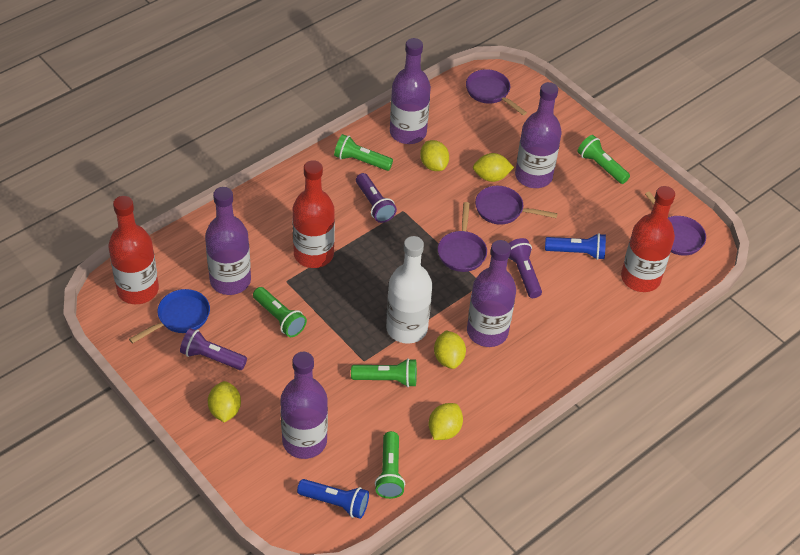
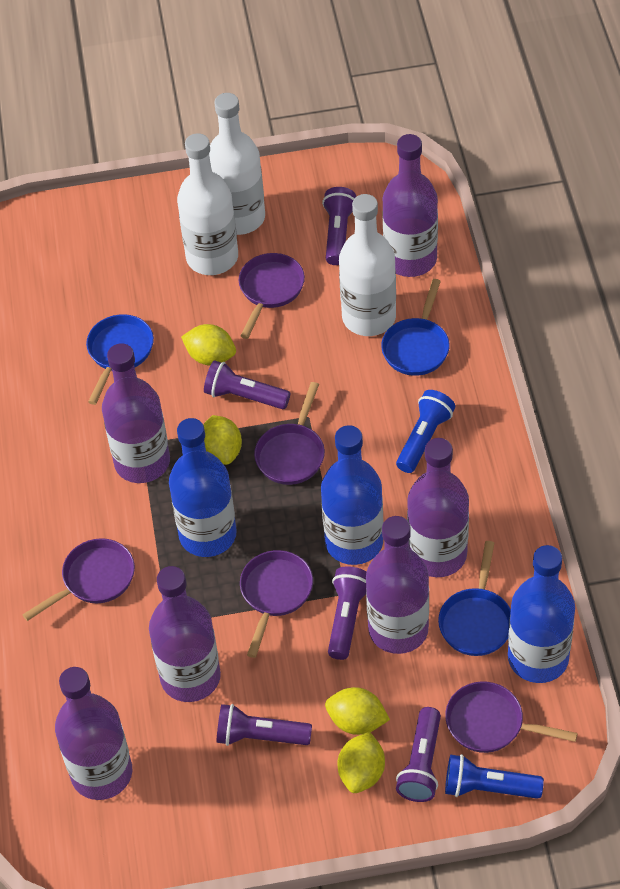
blue bottle: none = 0 -> [169,418,237,557] [321,425,383,565] [508,545,575,683] = 3
blue pan: [129,289,210,344] = 1 -> [86,314,154,405] [381,279,450,376] [438,541,511,656] = 3
green flashlight: [253,287,307,337] [334,134,393,171] [351,358,417,387] [375,431,405,499] [578,135,630,184] = 5 -> none = 0
purple bottle: [205,187,251,295] [280,352,328,459] [390,38,431,144] [467,240,516,347] [515,82,562,188] = 5 -> [55,667,132,800] [102,343,170,483] [149,566,221,702] [366,516,429,654] [382,134,438,277] [407,438,469,577] = 6
purple flashlight: [180,328,247,370] [356,173,397,223] [509,238,542,298] = 3 -> [204,360,290,409] [216,704,312,746] [322,187,356,265] [328,566,367,660] [396,707,441,802] = 5
purple pan: [438,202,487,272] [466,69,527,115] [475,186,558,225] [645,191,706,256] = 4 -> [22,538,135,621] [239,253,305,339] [240,550,313,658] [254,382,325,485] [445,682,578,753] = 5
red bottle: [108,196,159,304] [292,160,335,268] [621,186,675,292] = 3 -> none = 0
white bottle: [386,236,432,344] = 1 -> [177,133,238,275] [209,93,265,235] [339,194,396,336] = 3
yellow lemon: [208,381,241,422] [420,140,449,171] [429,403,463,440] [434,331,466,369] [473,153,514,182] = 5 -> [181,324,236,365] [203,415,242,465] [325,687,390,735] [337,732,385,793] = 4

